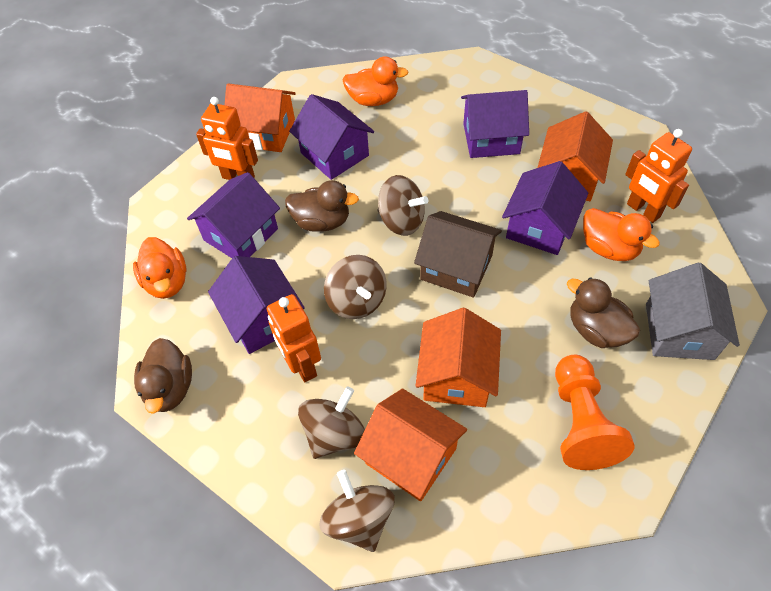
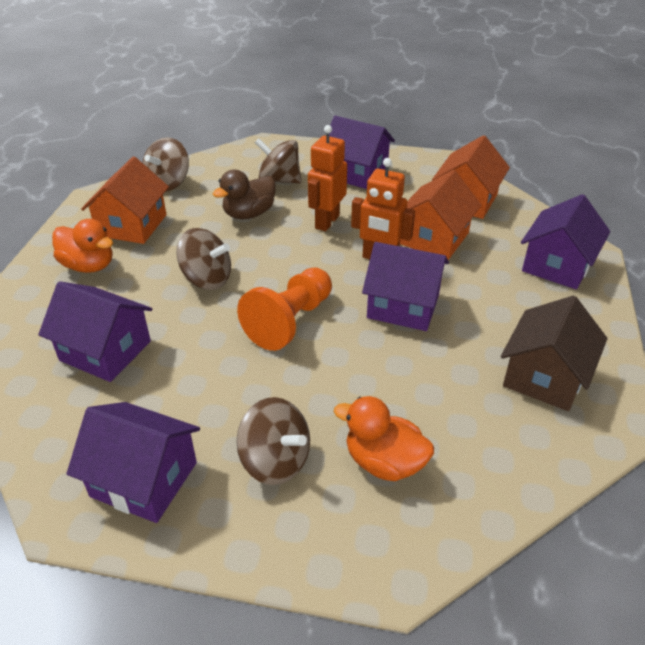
brown duck: [134,338,192,414] [285,180,359,232] [567,277,640,348] = 3 -> [213,170,276,219] = 1
grey house: [646,263,740,360] = 1 -> none = 0
orange duck: [133,237,186,299] [342,56,408,106] [583,208,660,261] = 3 -> [52,219,113,273] [334,396,434,481] = 2
orange house: [225,83,296,152] [354,389,467,501] [415,308,501,407] [537,111,613,201] = 4 -> [81,157,169,244] [400,170,481,260] [432,135,510,219] = 3
orange robot: [196,97,258,180] [267,294,321,382] [625,129,692,223] = 3 -> [308,125,347,231] [351,158,415,259] = 2

